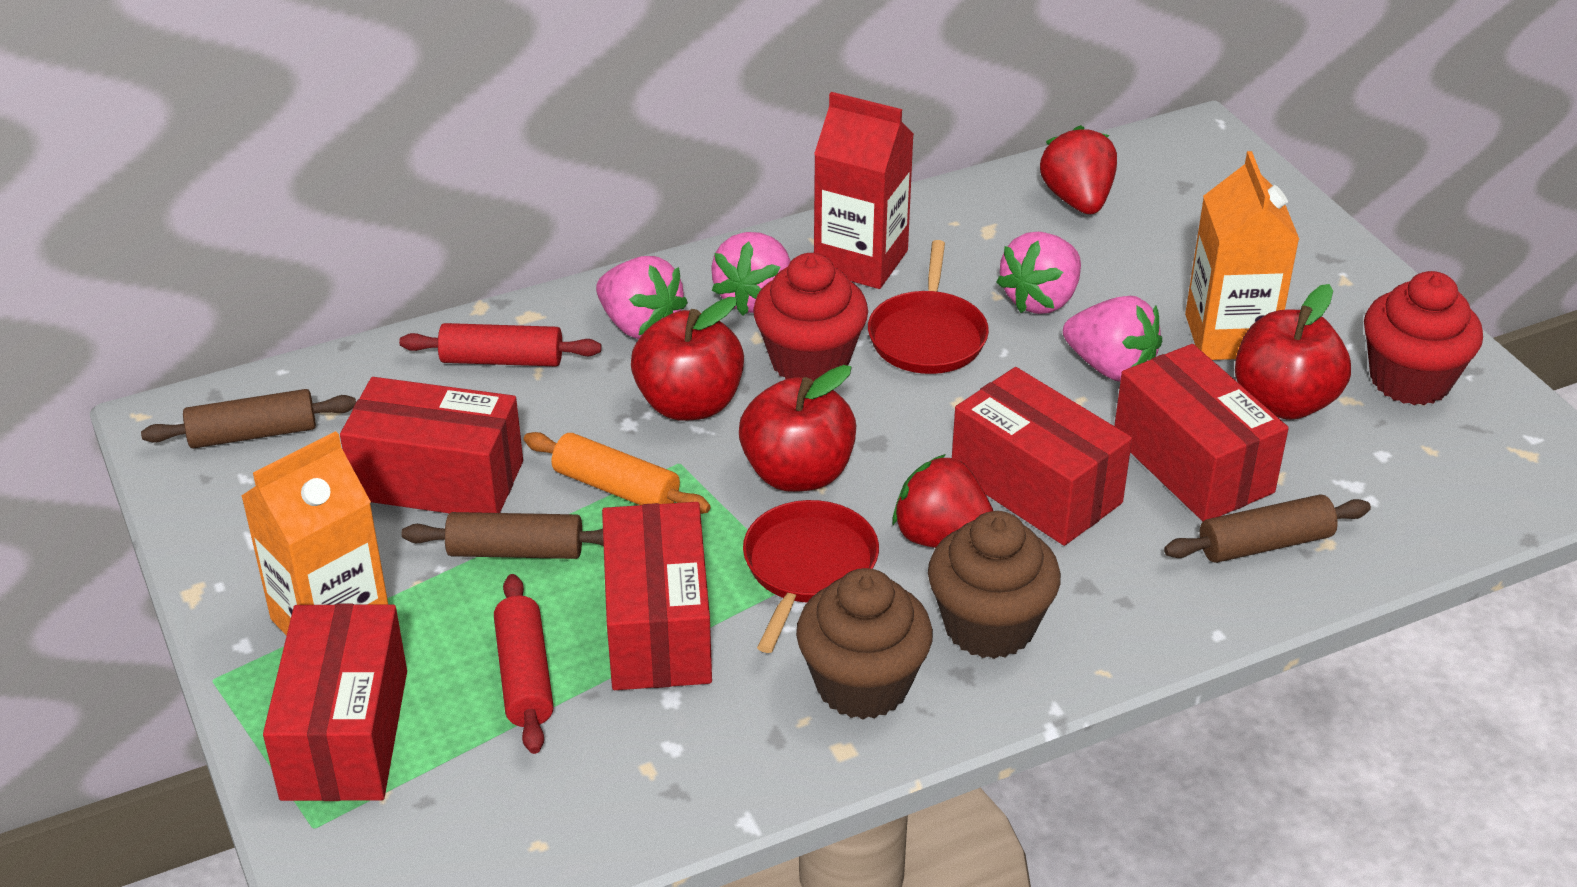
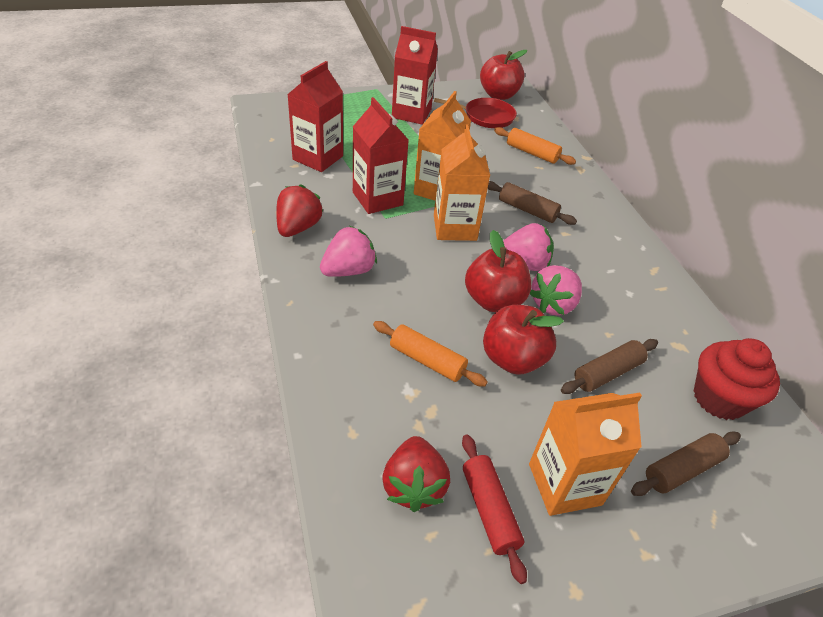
brown cupcake: [796,568,933,719] [928,511,1061,659] = 2 -> none = 0
orange carton: [241,431,388,636] [1185,151,1299,360] = 2 -> [414,91,471,201] [434,124,490,241] [529,393,642,516] = 3
orange rolling pin: [524,432,710,514] = 1 -> [373,321,488,387] [494,127,576,165] = 2
pink strawberry: [596,256,688,339] [711,232,791,316] [996,232,1081,314] [1063,296,1162,382] = 4 -> [320,226,377,277] [503,223,554,271] [530,265,582,316] = 3
red box: [263,604,407,801] [340,377,523,513] [602,502,712,690] [952,367,1132,546] [1114,344,1289,522] = 5 -> none = 0
red carton: [814,92,914,289] = 1 -> [287,61,343,172] [353,97,409,214] [392,26,438,125] = 3
red cupcake: [753,253,868,381] [1364,271,1483,405] = 2 -> [694,338,780,420] = 1
red pan: [743,500,879,653] [868,240,989,374] = 2 -> [434,98,517,128] = 1
red rolling pin: [399,323,601,366] [494,574,554,754] = 2 -> [462,434,527,584] = 1

